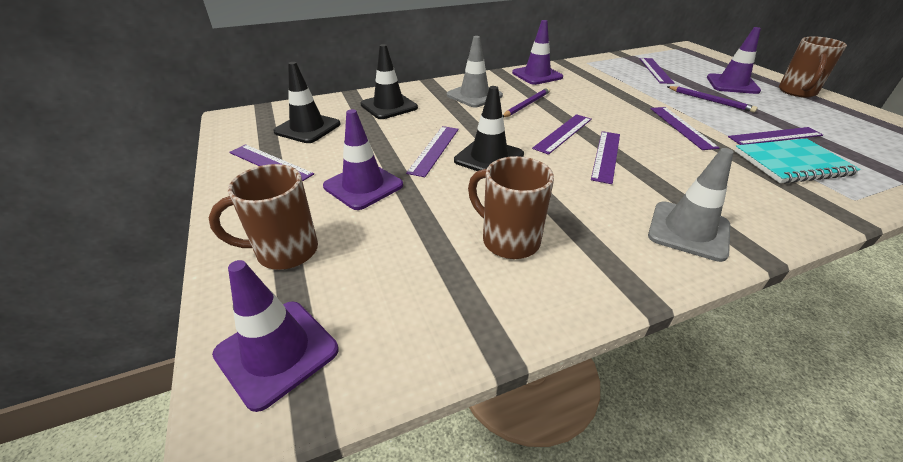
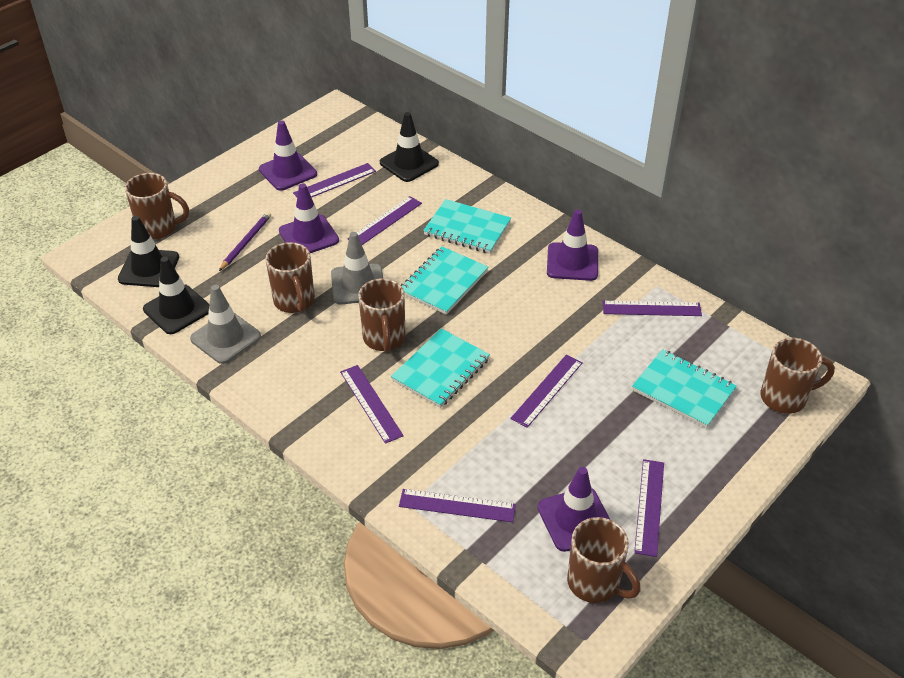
brown mug: [209,164,318,270] [468,156,554,259] [779,36,847,98] = 3 -> [125,173,189,239] [266,242,315,313] [358,278,405,353] [567,517,640,603] [761,338,835,414] = 5
purple pencil: [503,88,550,117] [667,86,758,112] = 2 -> [219,212,271,271] = 1
turquoise notebook: [735,139,861,183] = 1 -> [391,328,490,408] [401,246,488,315] [423,199,511,254] [632,349,737,428] = 4

